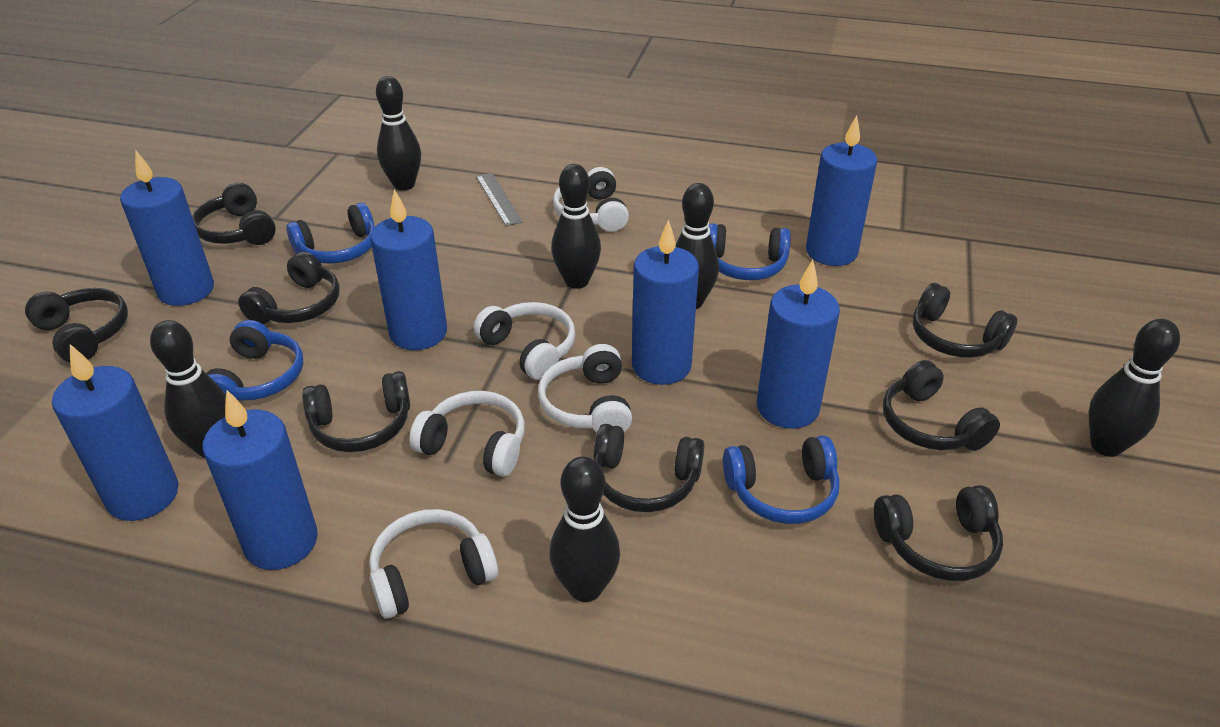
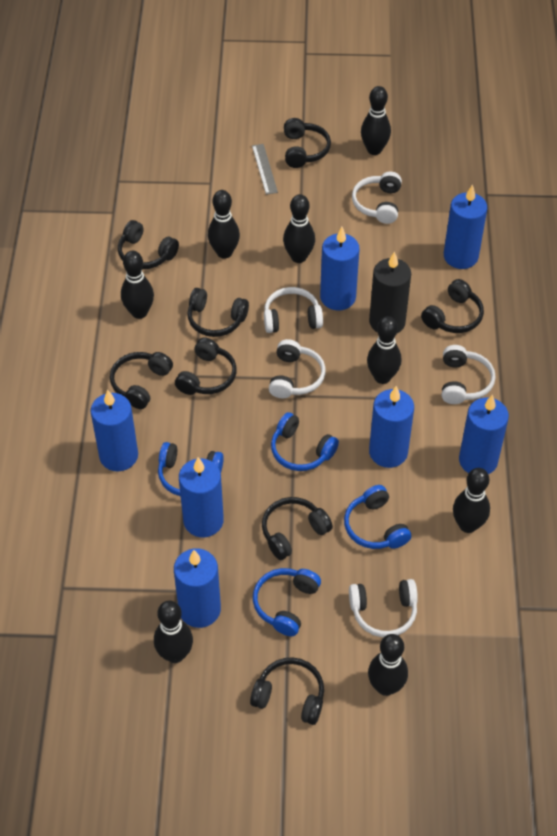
black bowling pin: [150,320,226,458] [376,76,421,191] [550,457,620,602] [551,164,601,289] [676,183,719,309] [1089,319,1180,457] = 6 -> [121,251,154,319] [154,601,193,663] [208,190,240,259] [283,194,315,263] [361,86,391,155] [367,316,401,384] [368,634,408,696] [453,468,490,533] = 8
black candle: none = 0 -> [369,251,411,333] = 1

